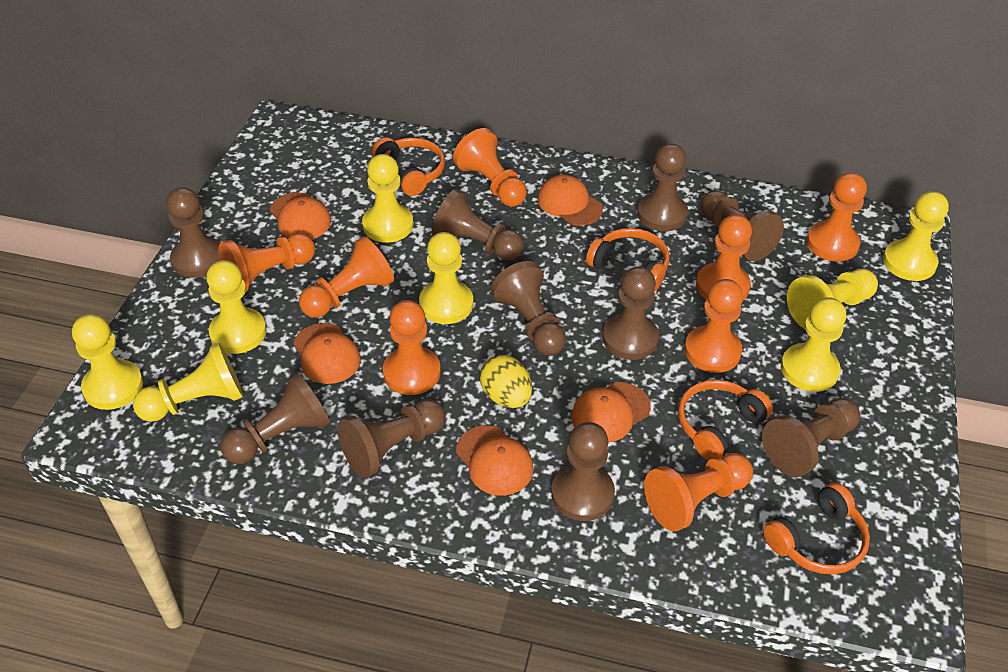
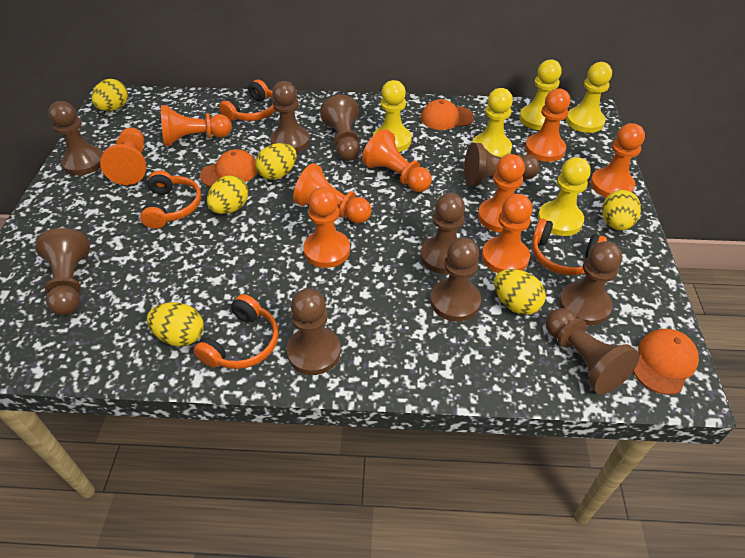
orange cap: [270,192,331,239] [293,323,361,384] [456,425,533,496] [538,175,603,226] [571,382,651,442] = 5 -> [200,149,257,187] [421,99,474,130] [633,329,699,395] = 3
orange pawn: [218,234,315,292] [299,237,394,318] [383,300,441,395] [453,128,527,207] [644,453,753,531] [685,279,743,373] [696,214,752,300] [807,173,867,262] = 8 -> [100,127,146,185] [161,105,232,146] [293,163,371,223] [304,187,350,268] [362,129,432,192] [478,154,525,232] [482,194,533,273] [525,89,570,162] [590,123,645,197] = 9
yellow egg: [480,355,532,408] = 1 -> [92,79,128,111] [147,302,204,346] [207,176,249,214] [255,143,297,180] [494,269,546,315] [602,190,641,231] = 6
yellow pawn: [72,314,143,410] [133,343,244,422] [206,260,267,354] [362,154,413,243] [419,232,473,324] [781,297,846,392] [787,269,878,329] [883,191,949,281] = 8 -> [373,80,412,152] [473,88,513,157] [519,59,562,130] [538,157,591,236] [566,62,612,133] = 5

